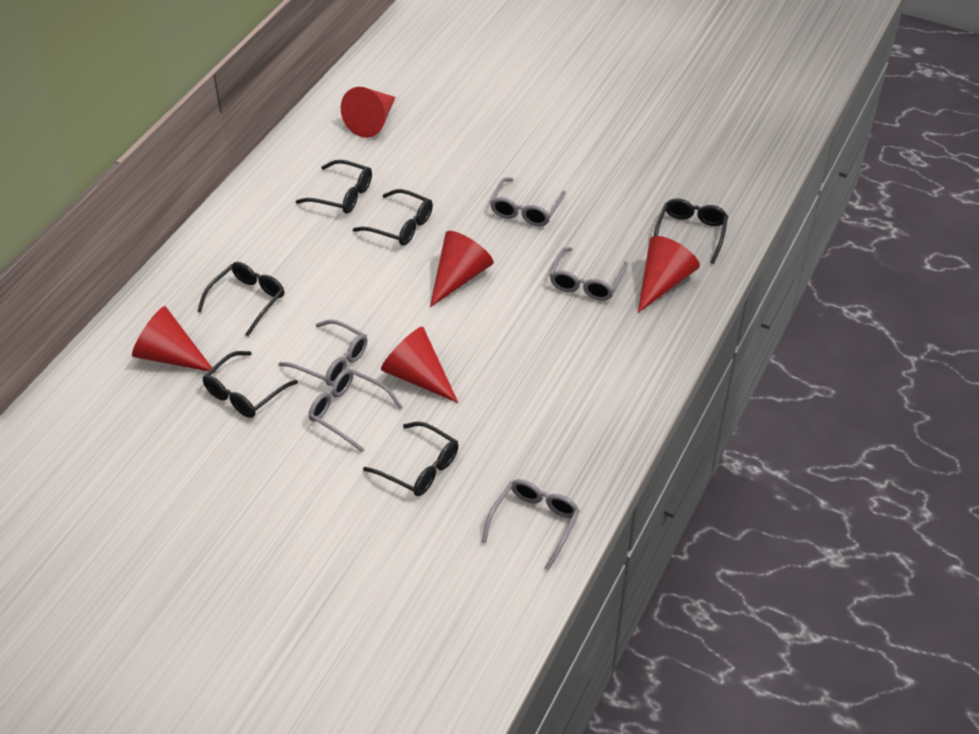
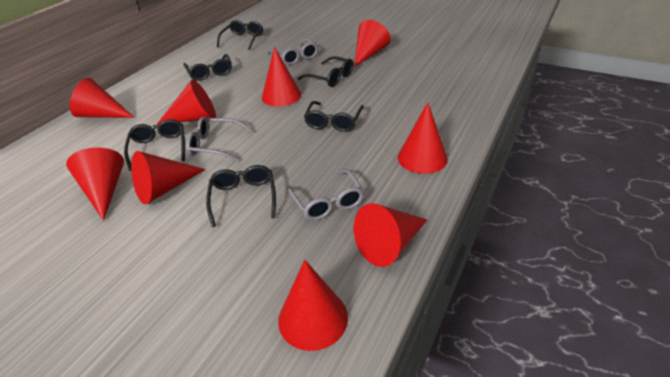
grey glasses: [278,320,368,386] [309,369,403,452] [482,479,580,570] [490,177,566,226] [550,247,628,301] = 5 -> [186,117,253,161] [268,39,318,65] [287,169,364,220] = 3
red cone: [132,306,216,373] [341,87,396,138] [381,327,458,403] [430,231,493,307] [638,236,700,313] = 5 -> [66,148,124,221] [70,78,135,118] [131,151,206,204] [156,79,216,125] [262,47,301,107] [278,260,348,351] [353,203,427,267] [354,20,391,67] [398,102,448,174] = 9

